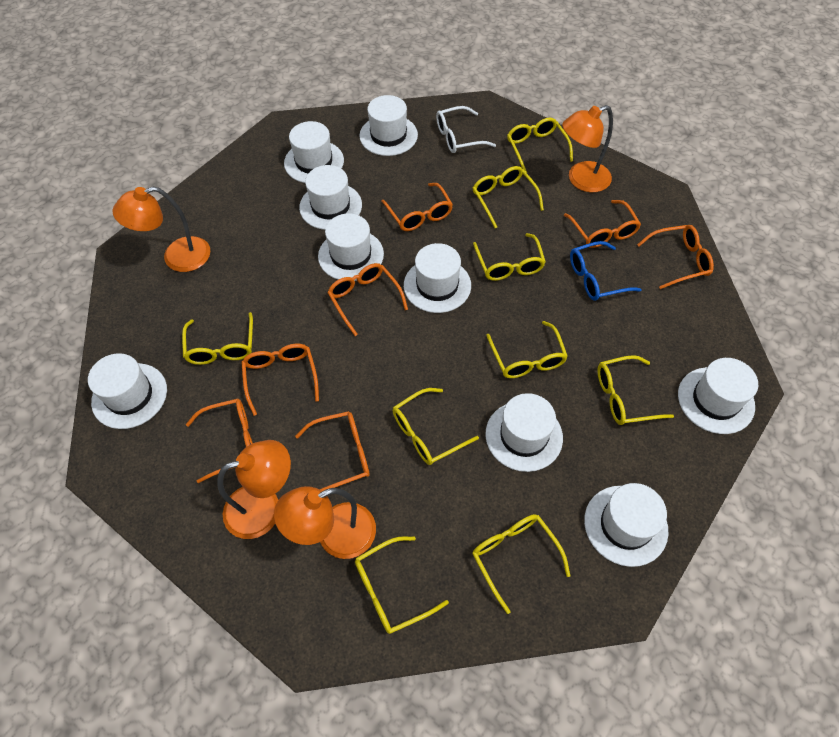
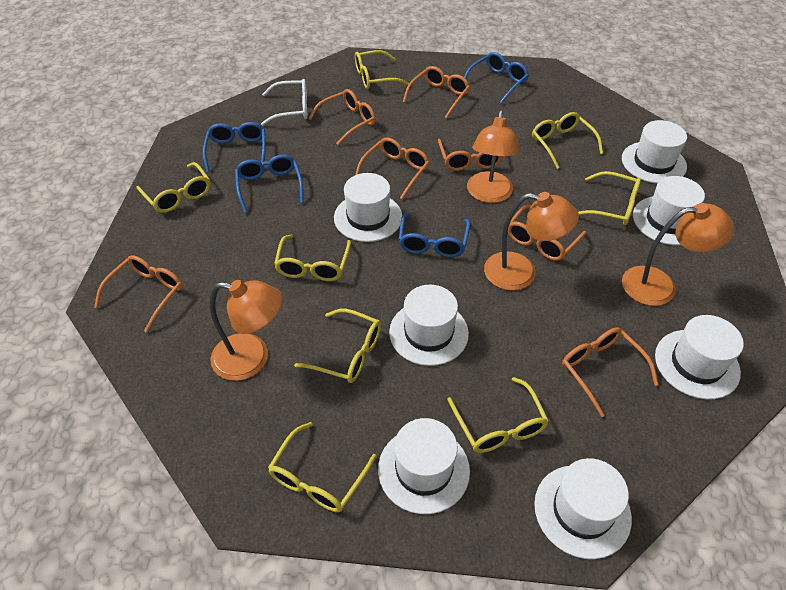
blue glasses: [570,241,642,301] = 1 -> [203,122,266,173] [235,155,304,213] [399,212,470,257] [464,52,529,104] = 4
white hat: [88,353,167,429] [284,121,344,183] [299,165,362,230] [318,213,384,281] [359,95,418,156] [404,243,471,313] [485,393,563,472] [584,483,668,567] [678,358,758,434] = 9 -> [334,173,402,242] [378,418,470,514] [389,285,469,366] [534,458,632,559] [622,120,687,184] [633,176,705,245] [655,315,744,399] = 7
yellow glasses: [182,312,253,365] [355,537,449,634] [393,388,479,465] [472,514,570,614] [473,166,544,228] [473,233,546,281] [486,321,568,378] [507,118,573,173] [597,355,674,425] = 9 -> [137,162,211,213] [268,422,376,512] [274,235,351,281] [294,309,381,383] [355,50,409,89] [447,377,549,453] [532,112,603,169] [578,171,641,225] = 8

